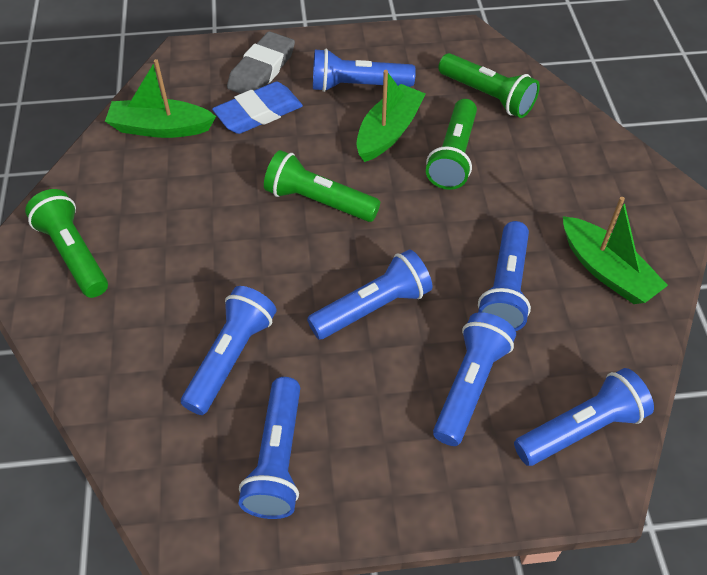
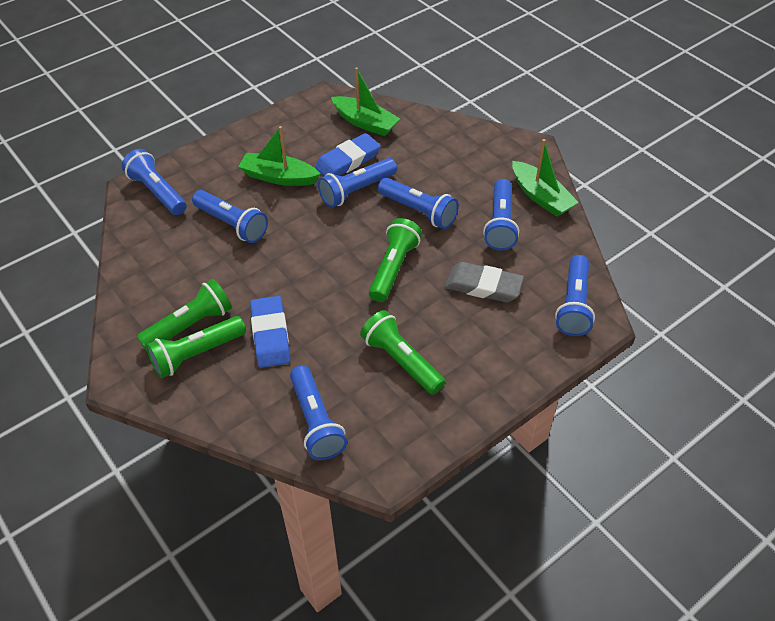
blue eraser: [212,82,303,134] = 1 -> [250,296,290,368] [315,133,381,176] = 2

